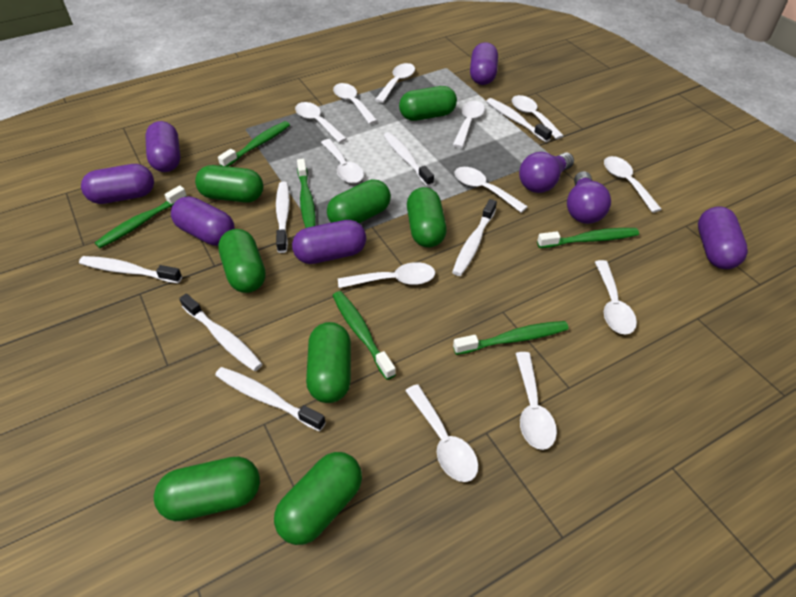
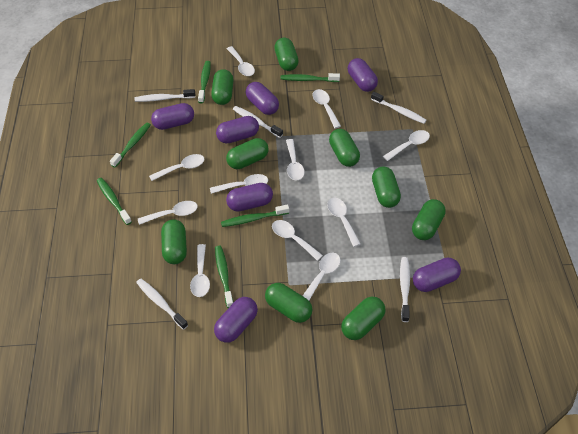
green capsule: [154,457,260,521] [195,165,263,203] [218,229,266,293] [274,452,362,545] [306,322,351,403] [327,179,391,223] [399,86,457,121] [407,187,447,247] = 8 -> [161,219,187,264] [211,69,234,105] [226,138,269,169] [265,283,313,323] [274,38,299,71] [329,129,360,167] [341,296,386,340] [372,166,401,208] [412,199,446,240] = 9
purple capsule: [81,164,154,204] [145,121,181,172] [171,196,235,246] [292,220,366,264] [470,42,498,85] [698,206,748,269] = 6 -> [151,103,194,130] [214,297,258,343] [216,116,259,143] [226,183,273,212] [246,82,279,115] [348,58,378,92] [413,257,461,292] = 7
purple light bulb: [519,152,574,193] [567,171,611,224] = 2 -> none = 0
white spoon: [295,102,347,143] [321,139,364,183] [333,83,378,124] [338,262,435,288] [375,63,415,103] [405,384,478,482] [453,101,485,148] [454,167,528,213] [512,95,564,139] [516,352,557,450] [595,260,637,335] [604,156,662,213] = 12 -> [138,201,198,225] [149,154,204,181] [190,244,210,297] [210,174,268,194] [227,46,255,76] [272,220,323,261] [286,139,305,180] [303,253,341,300] [312,89,341,128] [327,198,361,247] [383,130,430,161] = 11
white toothbrush: [79,256,182,283] [179,294,262,371] [215,367,326,431] [276,182,290,253] [384,132,434,187] [452,199,497,276] [486,98,552,142] = 7 -> [134,89,195,102] [136,279,188,330] [233,106,283,138] [371,92,427,124] [400,257,410,322] = 5

